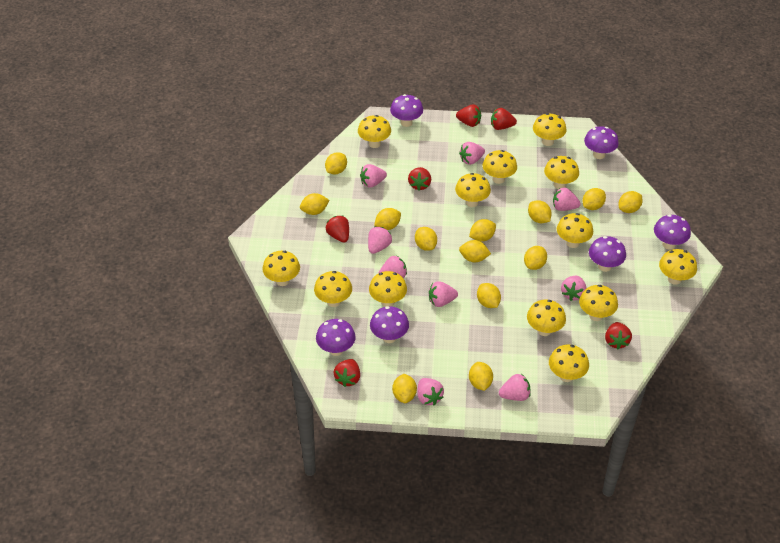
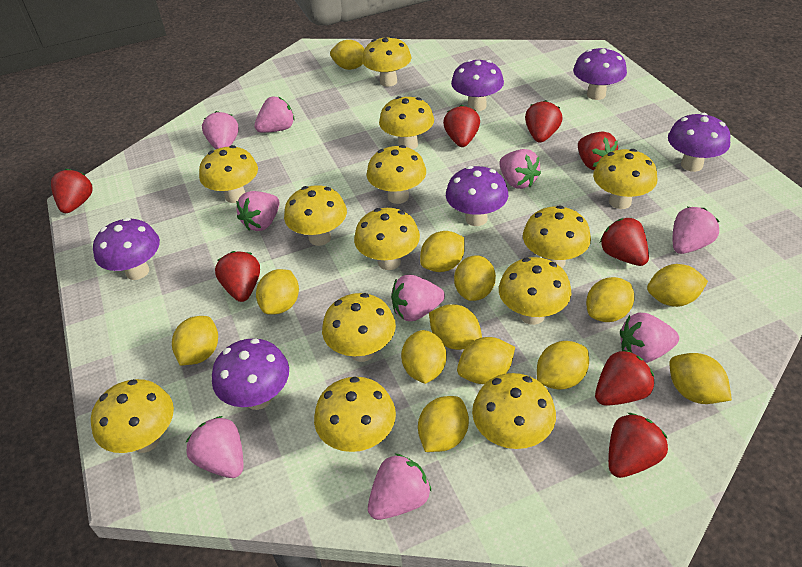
red strawberry: [326,216,349,242] [334,359,360,387] [408,167,431,191] [456,104,481,127] [491,108,517,130] [605,322,632,349] = 6 -> [51,169,93,213] [215,251,260,302] [443,105,480,147] [525,100,563,143] [578,132,618,170] [595,349,654,406] [600,218,649,266] [608,413,668,478] = 8

